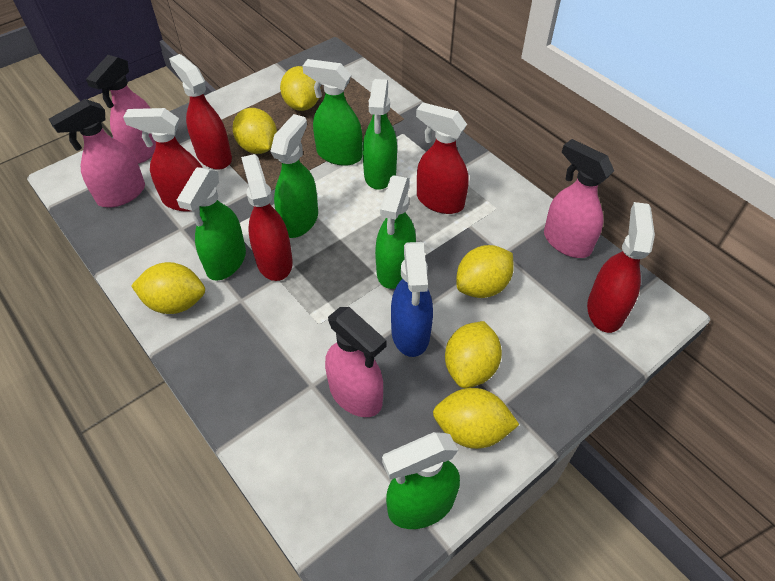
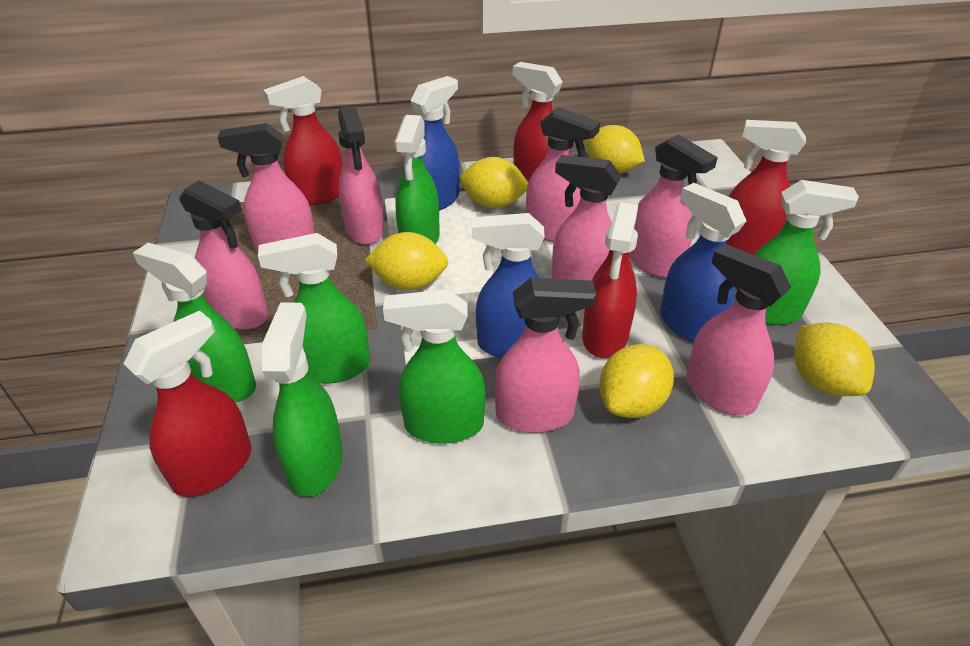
blue spray bottle: [391,242,433,357] = 1 -> [411,76,460,211] [472,213,544,358] [660,183,746,343] = 3
pink spray bottle: [49,99,145,208] [86,55,156,164] [325,307,386,417] [544,139,614,258] = 4 -> [179,180,268,330] [218,123,315,252] [338,105,384,245] [495,277,596,433] [526,107,600,242] [552,155,622,281] [629,134,718,278] [686,244,791,415] = 8
yellow lemon: [131,262,205,314] [233,108,277,154] [280,66,321,111] [433,388,519,449] [445,321,502,388] [456,245,514,298] = 6 -> [365,232,448,290] [460,157,528,208] [586,125,645,173] [599,344,674,418] [794,323,875,396] = 5

